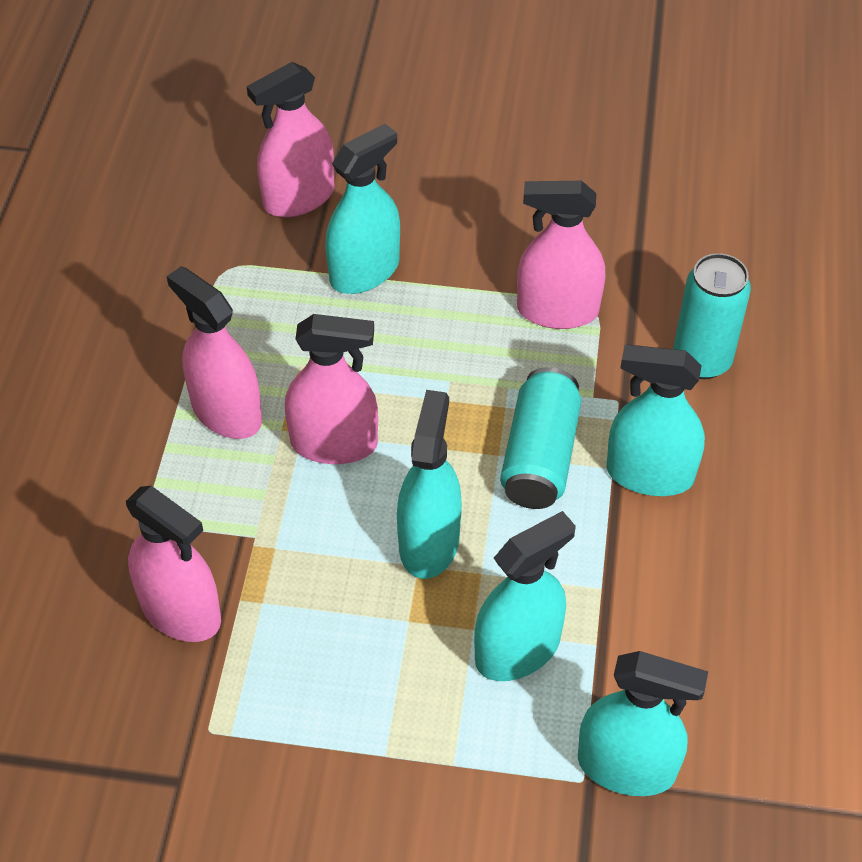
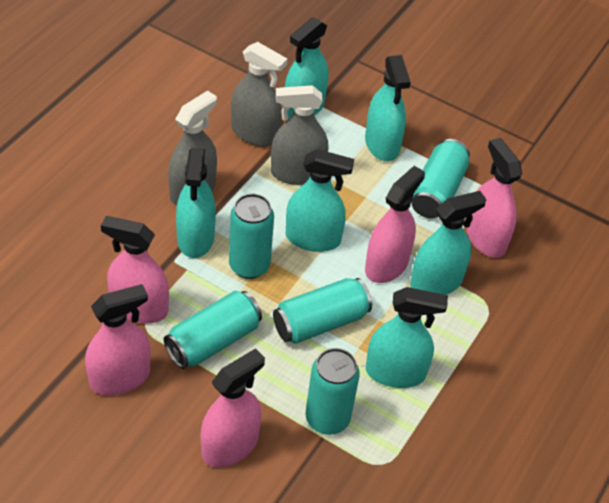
grey spray bottle: none = 0 -> [168,91,217,205] [231,42,288,147] [271,85,328,185] = 3
turquoise can: [500,367,581,509] [673,253,751,379] = 2 -> [164,291,262,369] [229,194,274,279] [273,278,372,344] [306,348,360,435] [412,139,470,218] = 5
turquoise spray bottle: [325,124,400,294] [397,390,462,579] [474,511,576,681] [578,651,708,796] [607,345,705,496] = 5 -> [176,148,216,258] [285,17,329,119] [286,149,354,252] [365,55,411,161] [366,287,448,388] [410,191,487,295] = 6

